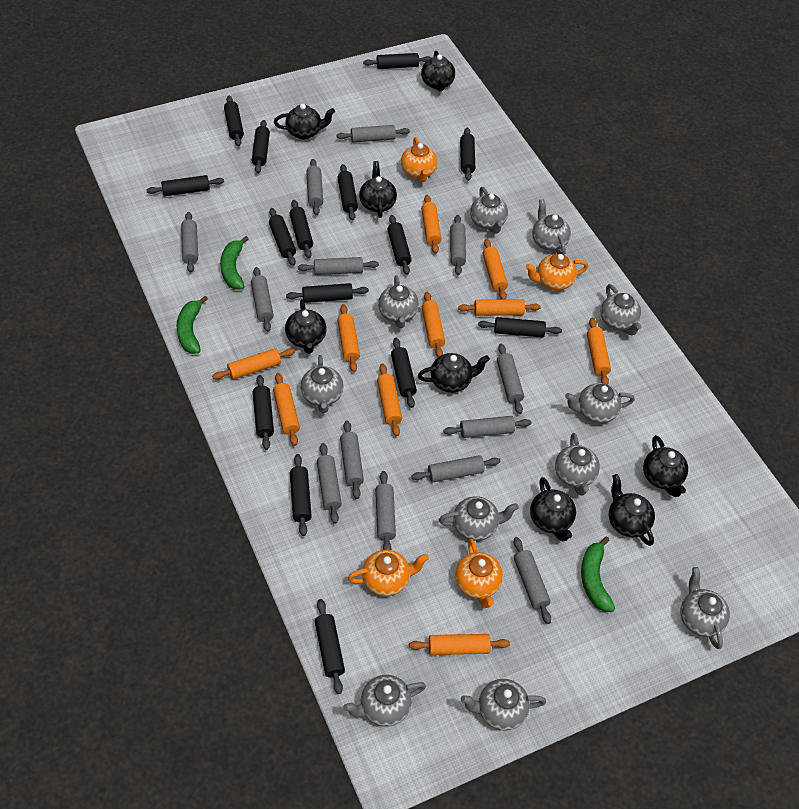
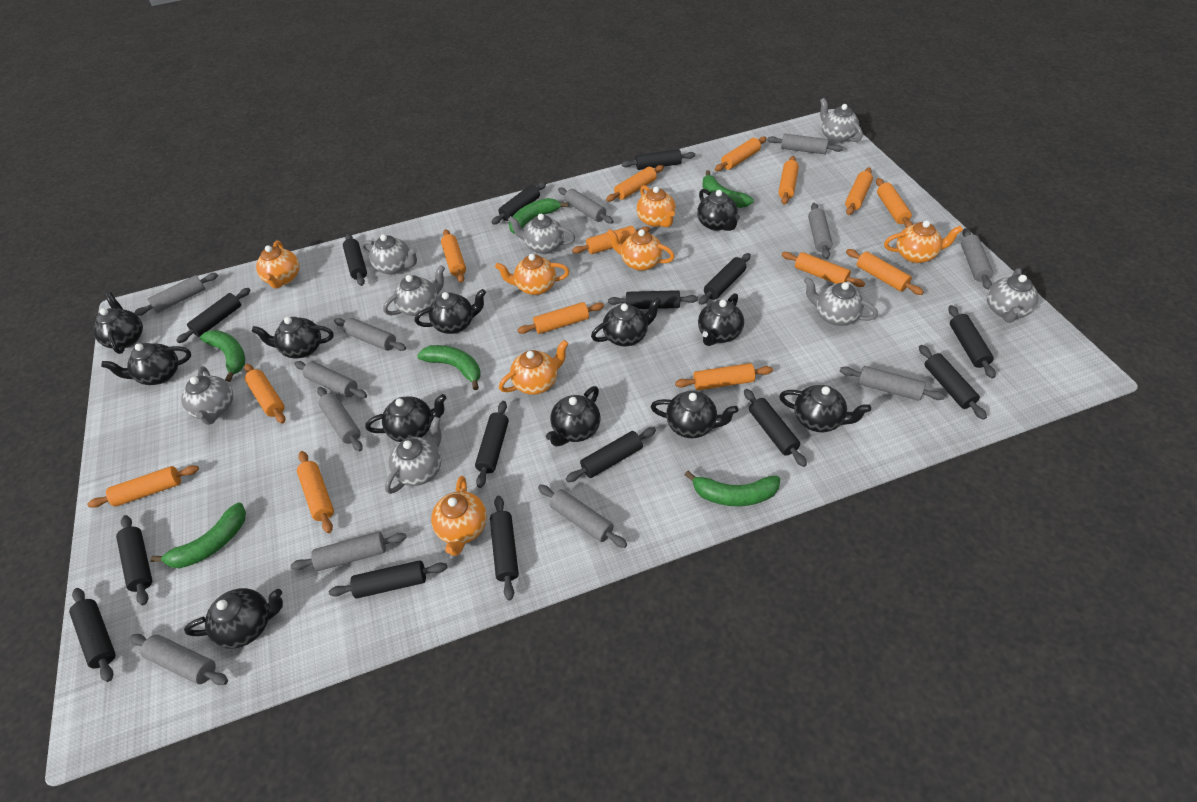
black teapot: [274,104,335,139] [285,299,327,354] [359,161,397,218] [418,353,490,393] [421,51,455,91] [530,477,576,542] [609,474,655,546] [643,435,688,497] = 8 -> [93,292,143,354] [101,343,191,385] [184,588,283,649] [252,317,334,358] [366,394,446,442] [415,289,486,334] [546,386,600,447] [591,297,661,346] [651,391,738,438] [697,189,740,231] [698,293,744,346] [779,385,871,432] = 12
green banana: [176,296,208,354] [220,236,249,290] [581,536,615,612] = 3 -> [150,503,246,569] [200,330,245,382] [417,345,481,390] [509,198,568,234] [685,471,780,506] [702,170,754,208] = 6
grey rolling pin: [181,212,198,273] [251,267,274,332] [298,257,379,275] [306,159,323,215] [317,443,342,524] [336,125,410,143] [340,420,364,499] [375,471,396,550] [411,455,500,482] [443,416,531,438] [450,215,466,275] [497,343,524,414] [513,537,551,624] = 13 -> [130,634,228,685] [134,273,218,316] [291,532,406,571] [294,361,367,398] [317,387,363,451] [334,318,406,351] [538,485,627,548] [558,187,614,224] [767,134,843,154] [808,203,833,259] [840,366,945,401] [961,228,993,290] = 12
grey teapot: [301,355,344,413] [343,675,426,727] [378,275,419,328] [439,496,519,541] [461,679,546,731] [470,187,508,234] [532,199,571,255] [555,433,600,496] [565,383,635,423] [600,284,642,335] [680,567,730,649] = 11 -> [181,366,233,425] [361,234,417,275] [383,265,445,316] [385,417,442,494] [508,214,575,254] [804,277,878,326] [820,98,863,143] [987,268,1039,323] = 8
orange rolling pin: [212,348,295,380] [273,373,300,446] [337,304,360,372] [377,363,402,436] [409,634,510,655] [421,195,442,253] [422,292,445,357] [458,299,541,316] [483,239,508,299] [587,318,611,385] = 10 -> [87,465,199,508] [244,364,285,424] [297,451,334,533] [441,229,466,283] [517,302,604,334] [572,226,650,254] [606,165,664,202] [675,363,773,390] [715,136,767,171] [778,156,799,205] [782,252,865,287] [845,167,873,215] [846,249,924,295] [876,178,913,228] = 14
orange teapot: [348,550,429,596] [401,137,438,182] [455,538,503,608] [526,254,588,291] = 4 -> [256,240,300,289] [431,476,487,556] [495,254,570,295] [499,340,569,395] [607,229,675,271] [636,185,676,227] [884,221,963,263] = 7

